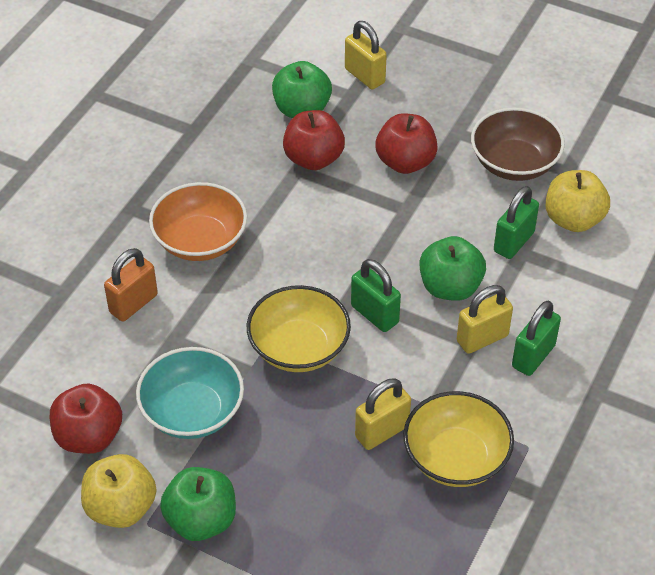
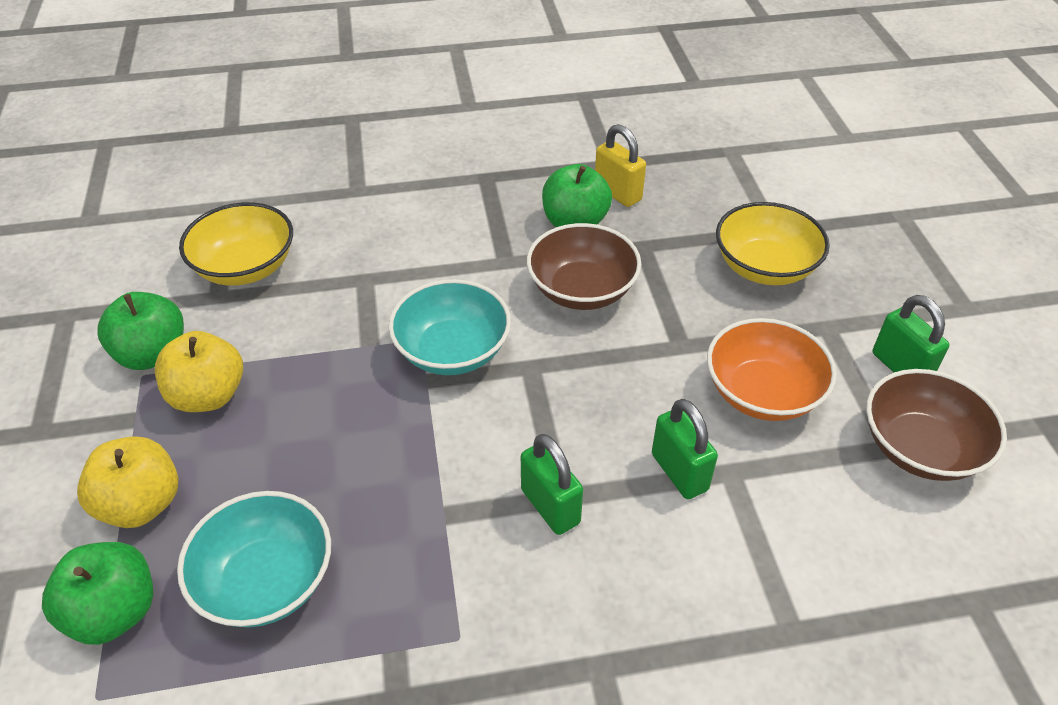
brown bowl: [471,107,565,181] = 1 -> [527,223,641,310] [866,369,1007,481] = 2
orange padlock: [104,248,158,321] = 1 -> none = 0
red apple: [50,383,122,454] [283,110,345,170] [375,113,438,174] = 3 -> none = 0
turquoise bowl: [136,347,244,439] = 1 -> [177,491,331,627] [389,279,511,375] = 2
yellow padlock: [345,21,387,89] [355,378,411,450] [457,285,513,354] = 3 -> [595,124,646,207] = 1

